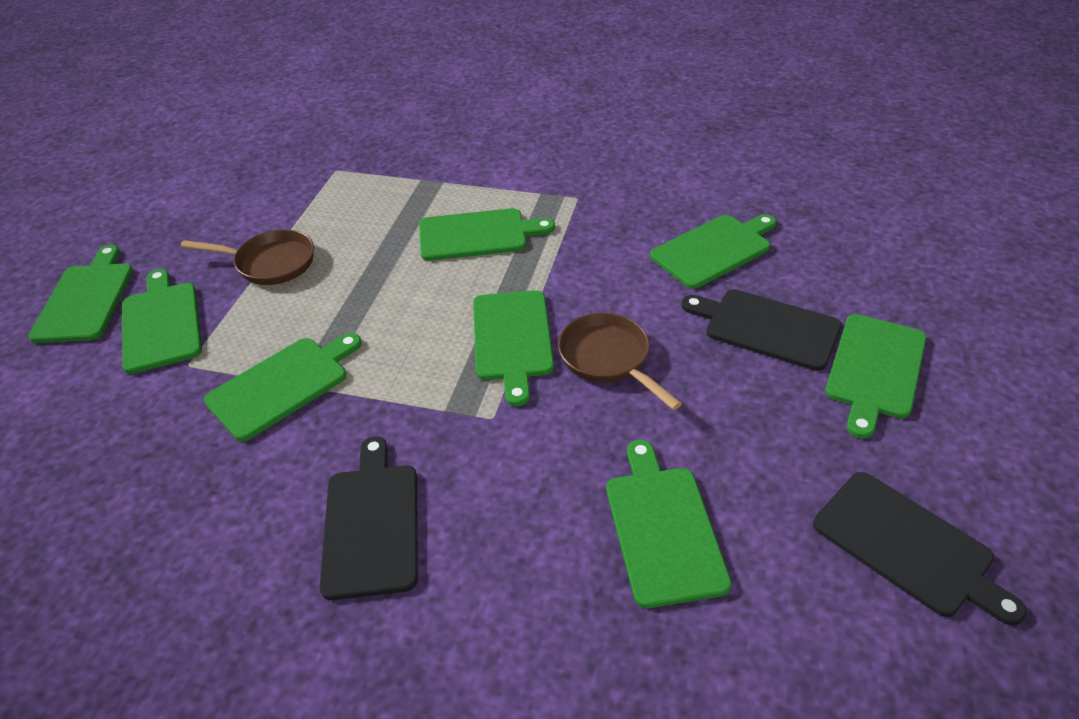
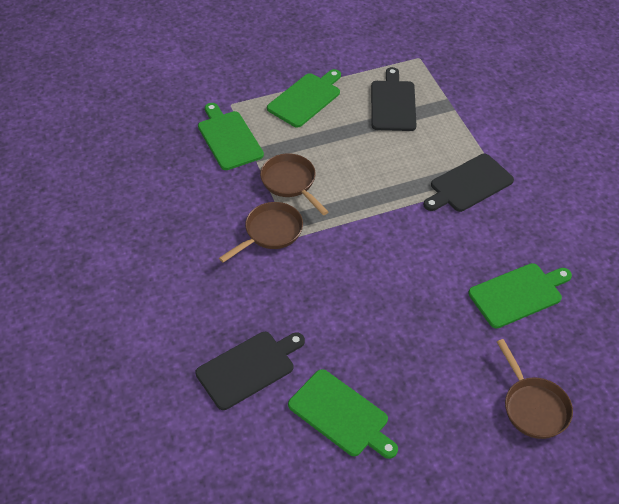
brown pan: [181,229,314,285] [558,313,682,410] = 2 -> [219,202,303,263] [260,153,328,215] [497,339,573,439] = 3
green cutting board: [29,245,133,343] [122,269,202,374] [204,333,362,441] [419,208,555,261] [473,290,554,406] [606,440,731,608] [650,214,776,289] [825,314,926,439] = 8 -> [198,103,264,170] [267,69,341,128] [288,369,398,459] [468,263,572,328] = 4

